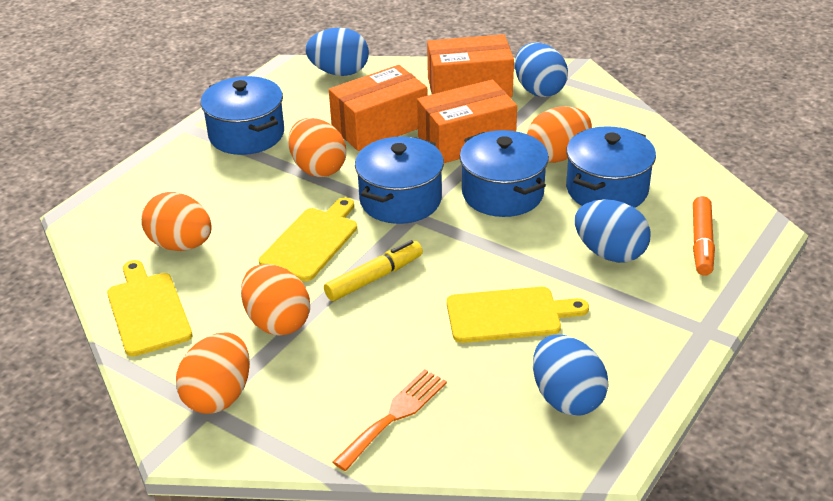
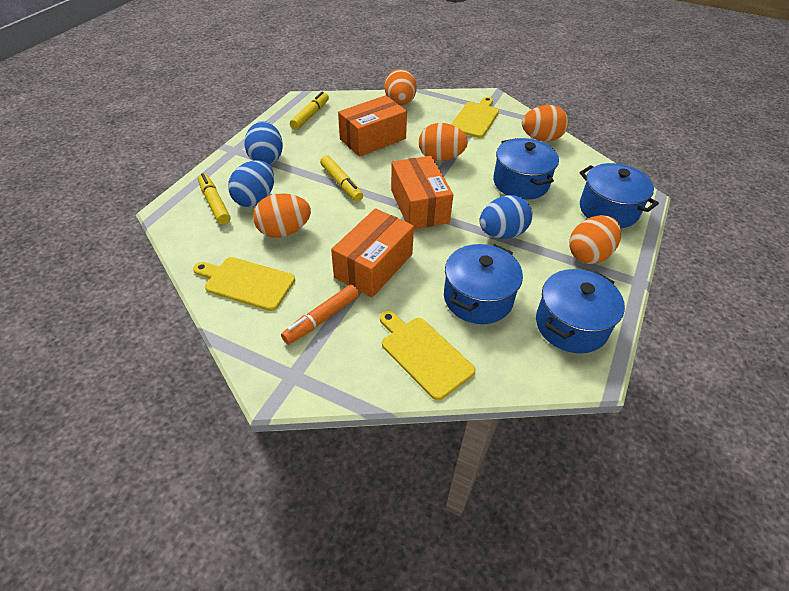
blue egg: [305,28,369,76] [515,42,568,97] [533,335,608,416] [575,199,651,263] = 4 -> [228,160,274,207] [244,121,283,165] [479,195,533,239] = 3
orange fork: [333,369,447,471] = 1 -> none = 0
yellow marker: [324,240,423,301] = 1 -> [198,173,230,225] [290,91,329,130] [320,155,363,202] = 3

